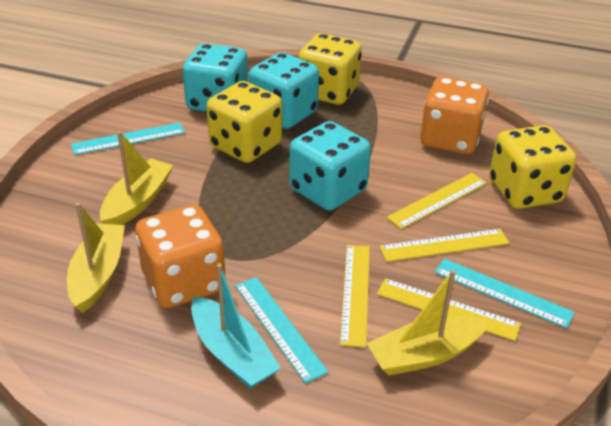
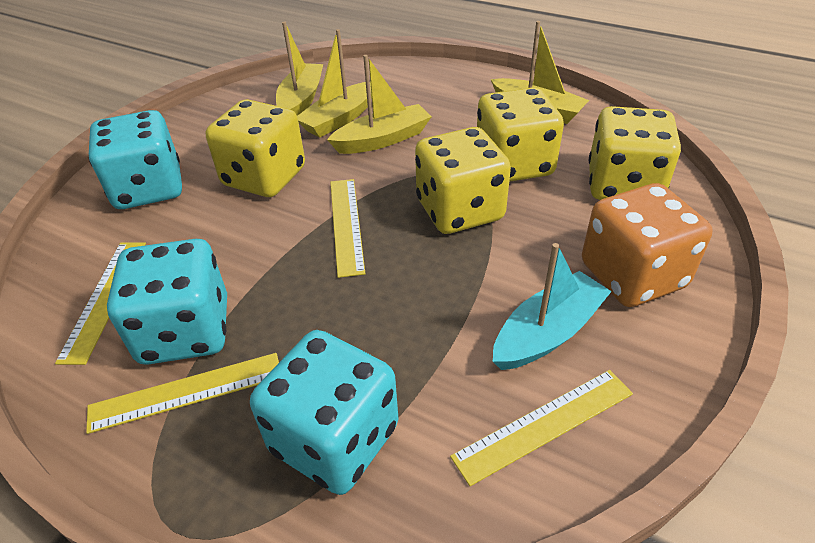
orange dice: [135,205,225,308] [420,77,489,154] = 2 -> [582,183,713,307] = 1
turquoise ruler: [71,123,185,155] [235,277,328,383] [434,258,575,328] = 3 -> none = 0
yellow boat: [67,203,125,313] [100,131,174,225] [367,270,490,376] = 3 -> [276,22,323,116] [297,29,372,137] [327,55,432,154] [491,21,589,124] = 4
yellow dice: [206,81,282,163] [298,33,362,105] [489,125,576,209] = 3 -> [206,99,305,197] [415,127,511,234] [477,87,564,182] [589,106,681,200] = 4

